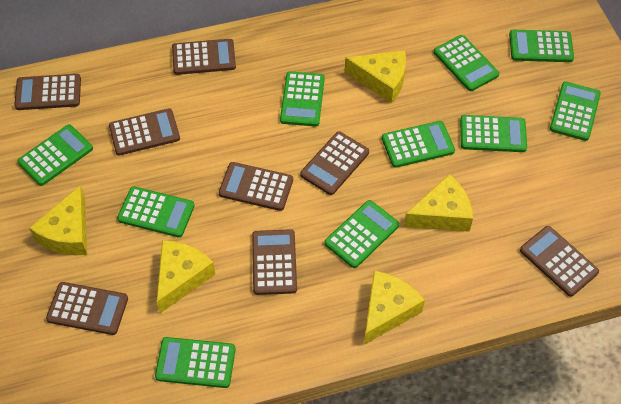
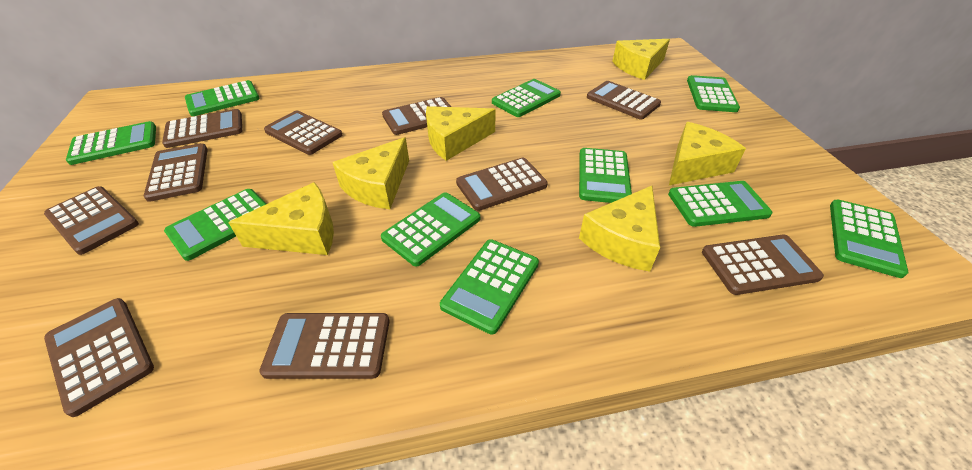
brown calculator: [14,74,81,110] [46,282,128,335] [109,108,180,156] [172,39,236,75] [219,162,293,211] [252,229,297,295] [300,131,369,195] [520,226,599,297] = 8 -> [44,186,139,255] [44,298,154,417] [143,143,208,202] [162,109,242,148] [259,313,389,379] [264,110,342,155] [382,97,451,135] [456,158,548,211] [587,81,661,120] [702,235,824,295] = 10
yellow cheese: [29,185,87,255] [157,240,215,313] [345,50,406,103] [364,271,425,345] [404,174,473,232] = 5 -> [228,182,334,255] [332,137,409,209] [426,106,496,161] [579,186,660,272] [612,39,670,80] [669,122,746,185] = 6

